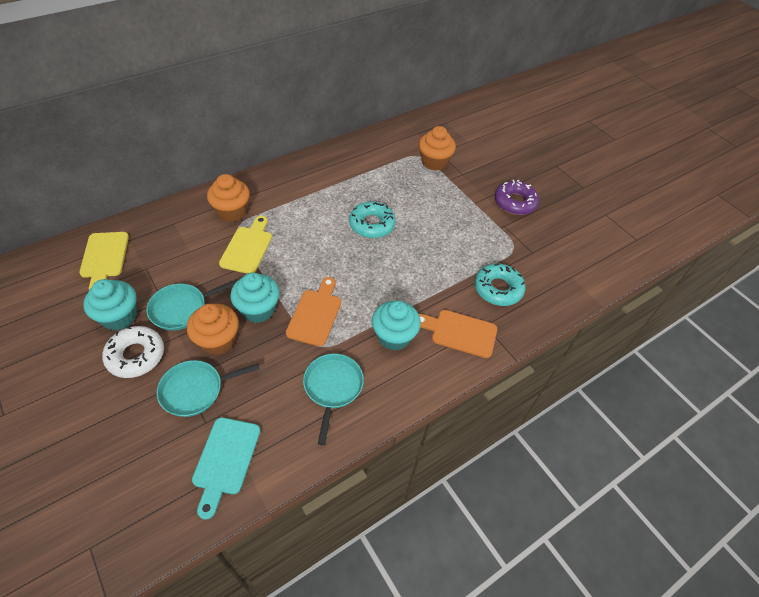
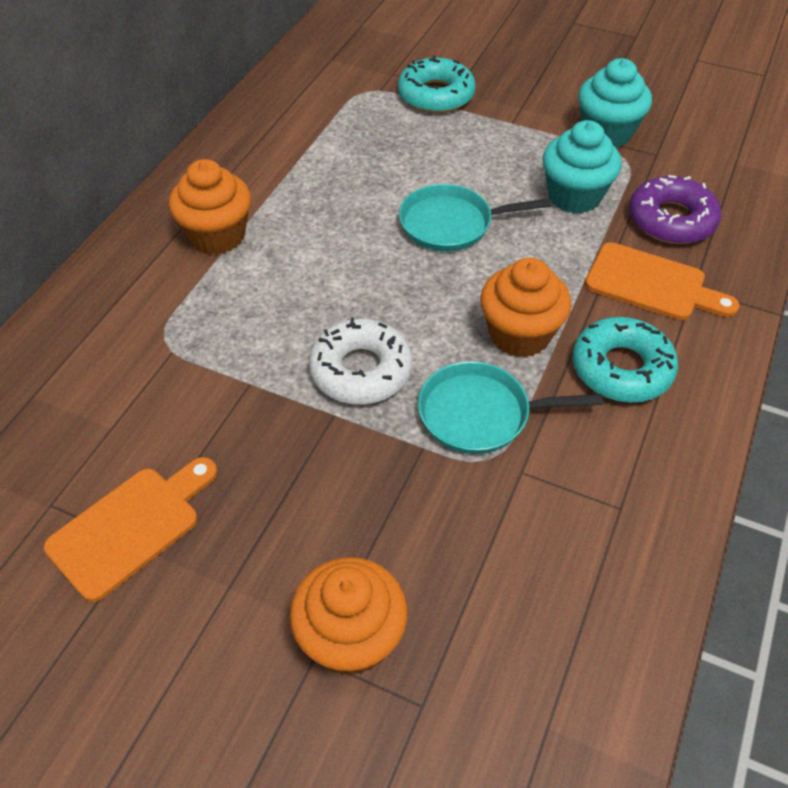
turquoise cupcake: [83,279,137,331] [230,273,280,323] [372,300,421,351] = 3 -> [542,120,621,214] [578,58,652,148] = 2
turquoise cutting board: [192,417,261,519] = 1 -> none = 0
turquoise pan: [147,280,237,331] [157,360,260,417] [303,353,364,445] = 3 -> [399,184,551,252] [418,361,603,454] = 2
yellow cutting board: [79,232,129,290] [219,216,272,274] = 2 -> none = 0

